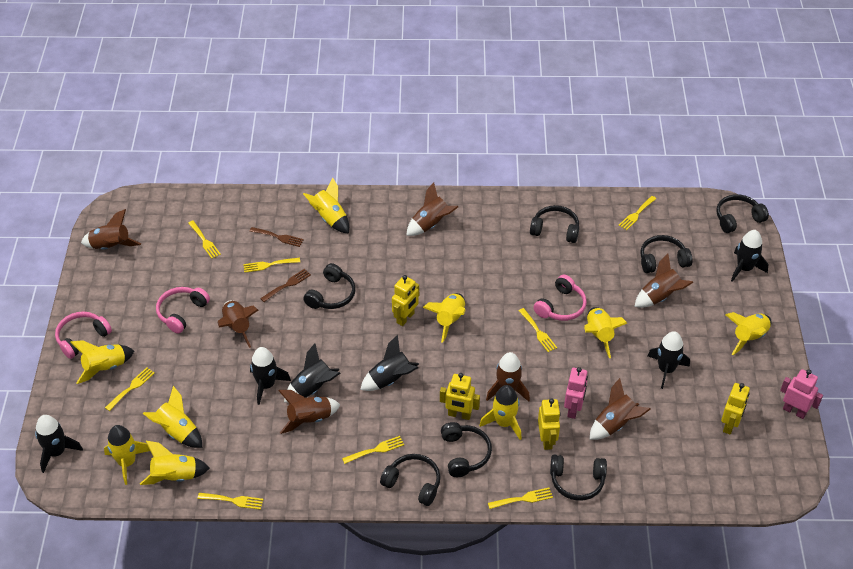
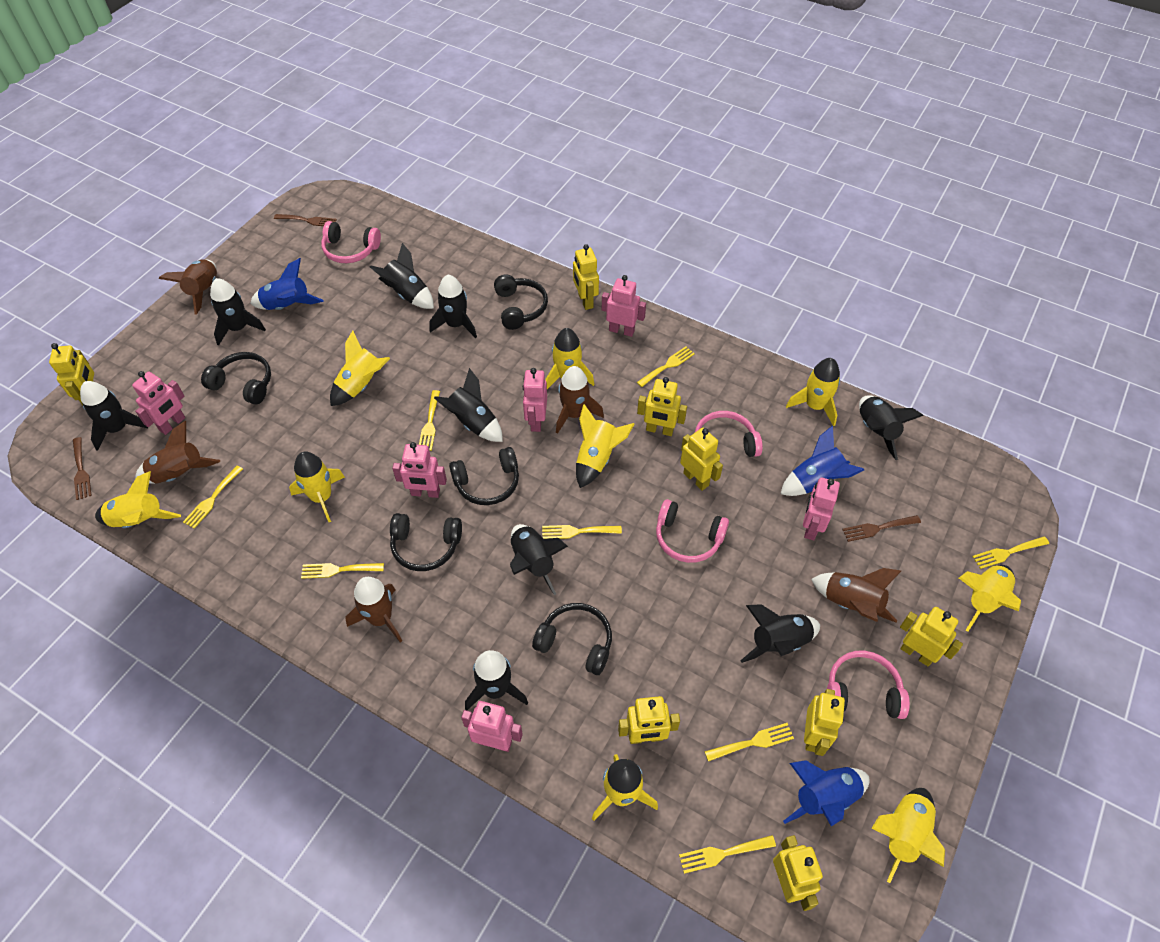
black headphones: [303,263,356,309] [380,454,441,506] [441,422,492,477] [530,205,579,243] [550,455,607,501] [640,235,693,273] [716,194,769,233] = 7 -> [201,352,271,405] [390,513,462,571] [449,447,519,505] [494,274,548,330] [532,603,612,675] = 5
black rocket: [35,415,83,473] [250,347,291,405] [284,344,341,403] [360,335,419,391] [648,331,690,389] [731,230,768,282] = 6 -> [80,381,148,451] [210,278,266,346] [370,243,434,309] [429,275,477,338] [434,368,503,442] [465,650,528,710] [510,524,568,595] [740,604,820,663] [859,395,923,460] = 9
blue rocket: none = 0 -> [250,258,323,310] [781,426,864,496] [783,761,870,826] = 3
brown fork: [250,227,304,247] [260,269,311,302] = 2 -> [73,437,92,500] [274,214,337,226] [842,515,921,542] = 3
brown rocket: [81,209,141,250] [218,301,258,348] [278,390,340,434] [406,182,458,236] [486,352,530,401] [590,378,651,440] [634,254,694,308] = 7 -> [135,421,220,484] [159,259,217,315] [345,577,402,643] [556,366,604,434] [811,568,901,623] = 5
pink headphones: [55,311,112,359] [156,287,210,334] [534,275,587,321] = 3 -> [321,221,381,263] [656,499,729,563] [695,411,763,457] [827,650,910,719] = 4
pink robot: [564,367,588,419] [780,369,823,419] = 2 -> [132,371,185,435] [392,442,447,498] [461,701,523,752] [523,368,547,432] [602,275,646,337] [803,477,840,540] = 6
yellow robot: [392,275,419,326] [440,373,480,420] [538,398,560,450] [721,383,750,435] = 4 -> [49,343,94,405] [573,244,599,310] [618,696,680,744] [637,377,687,436] [680,428,723,491] [773,835,823,911] [804,689,845,756] [900,607,963,666] = 8

